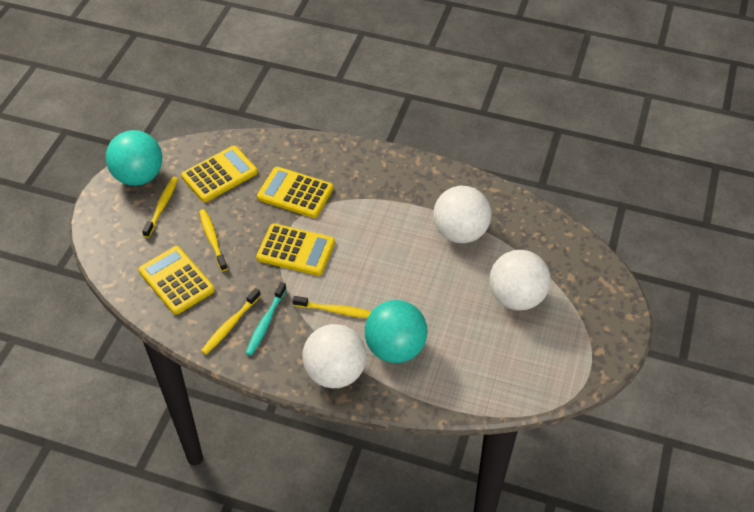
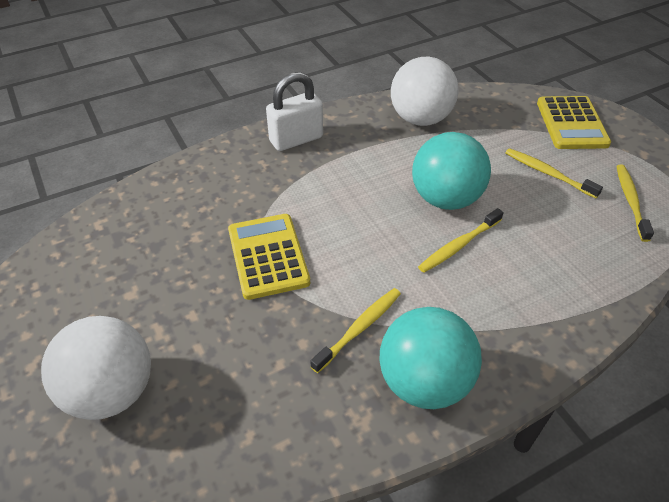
turquoise toothbrush: [246,282,287,356] = 1 -> none = 0
white ball: [302,324,367,388] [433,186,491,243] [489,250,551,310] = 3 -> [41,316,151,420] [391,57,458,126] = 2
white padlock: none = 0 -> [266,72,323,151] = 1
yellow calculator: [138,246,215,315] [181,146,258,202] [256,223,335,276] [257,167,333,218] = 4 -> [228,214,310,300] [537,96,611,149] = 2

